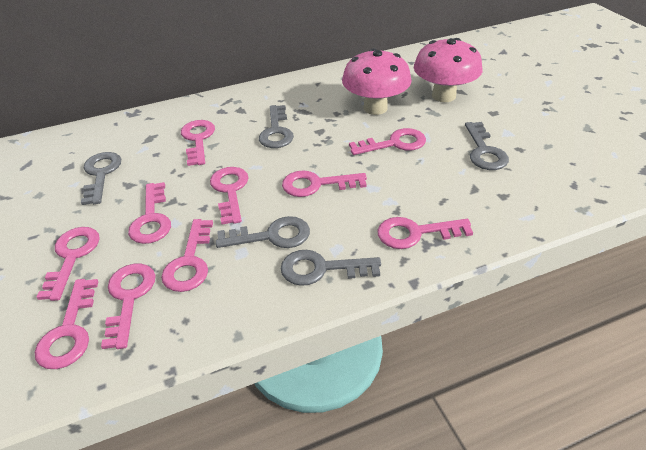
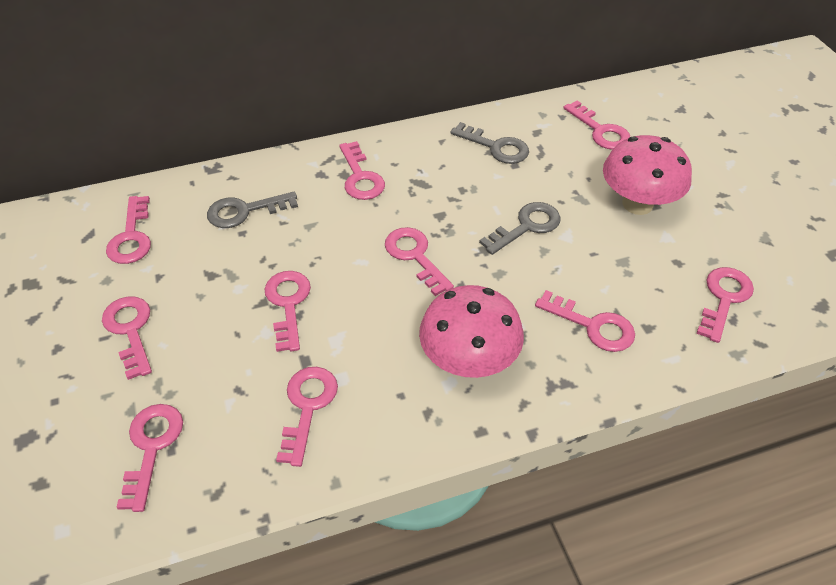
grey key: [81,152,121,205] [216,216,310,248] [259,105,294,148] [281,250,381,286] [465,122,509,170] = 5 -> [207,192,298,228] [450,122,529,164] [479,202,561,255] = 3

